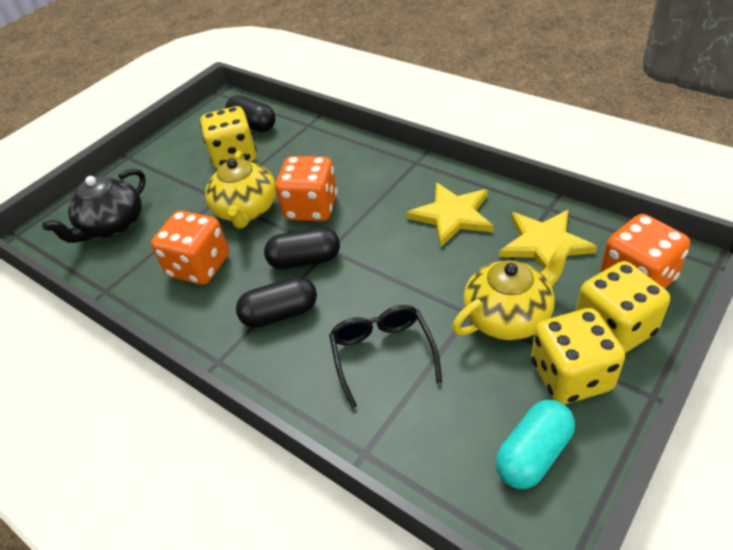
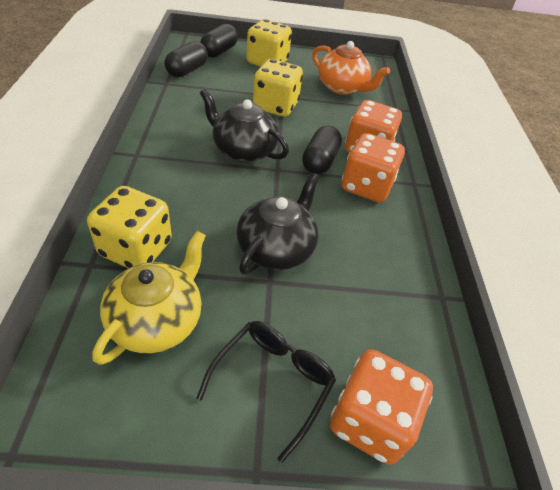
black teapot: [42,169,146,243] = 1 -> [200,89,289,162] [236,173,319,275] = 2
orange teapot: none = 0 -> [312,41,390,95] = 1
turquoise capsule: [495,400,575,489] = 1 -> none = 0
yellow star: [406,183,493,247] [499,210,597,270] = 2 -> none = 0
yellow teapot: [205,151,276,229] [452,241,573,340] = 2 -> [92,231,206,365] = 1

